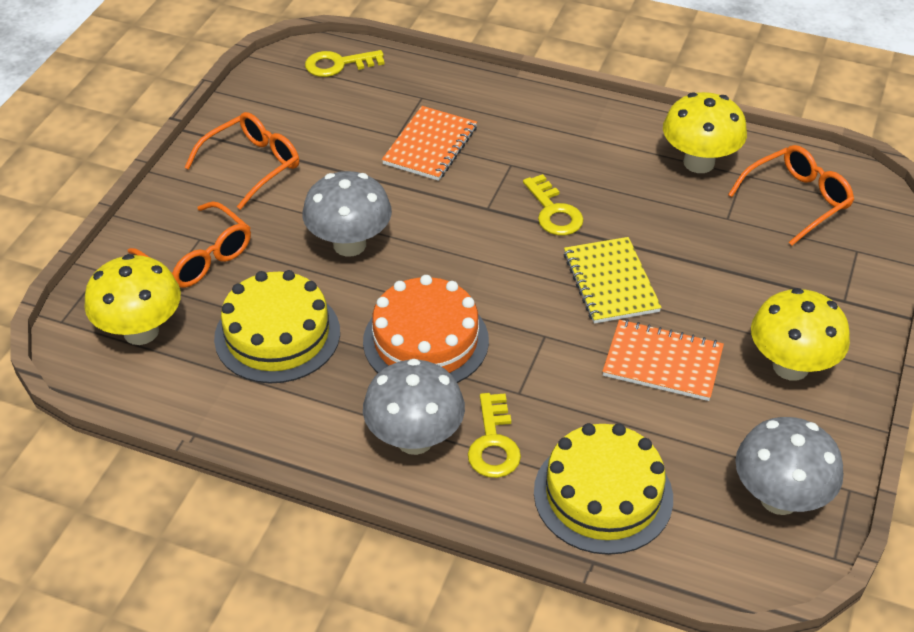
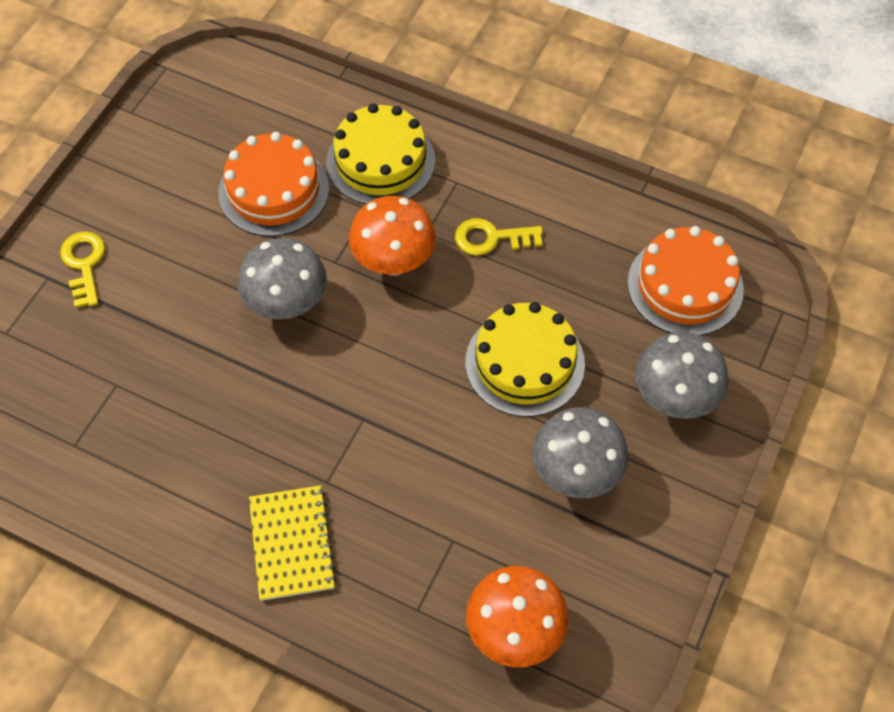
orange cake: [363,275,489,383] = 1 -> [218,132,329,237] [627,226,744,336] = 2
orange glasses: [128,201,251,288] [184,112,299,210] [728,145,854,246] = 3 -> none = 0
orange mushroom: none = 0 -> [349,196,436,276] [466,566,569,667] = 2
orange notebook: [382,106,477,181] [602,319,724,401] = 2 -> none = 0
yellow key: [305,50,385,77] [468,393,521,478] [523,174,584,235] = 3 -> [60,231,105,308] [455,218,543,256] = 2
yellow mushroom: [84,254,181,345] [663,92,747,173] [751,288,850,381] = 3 -> none = 0

